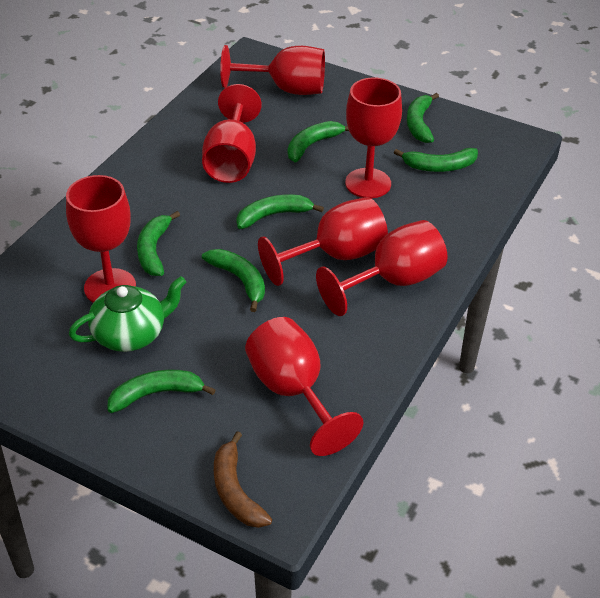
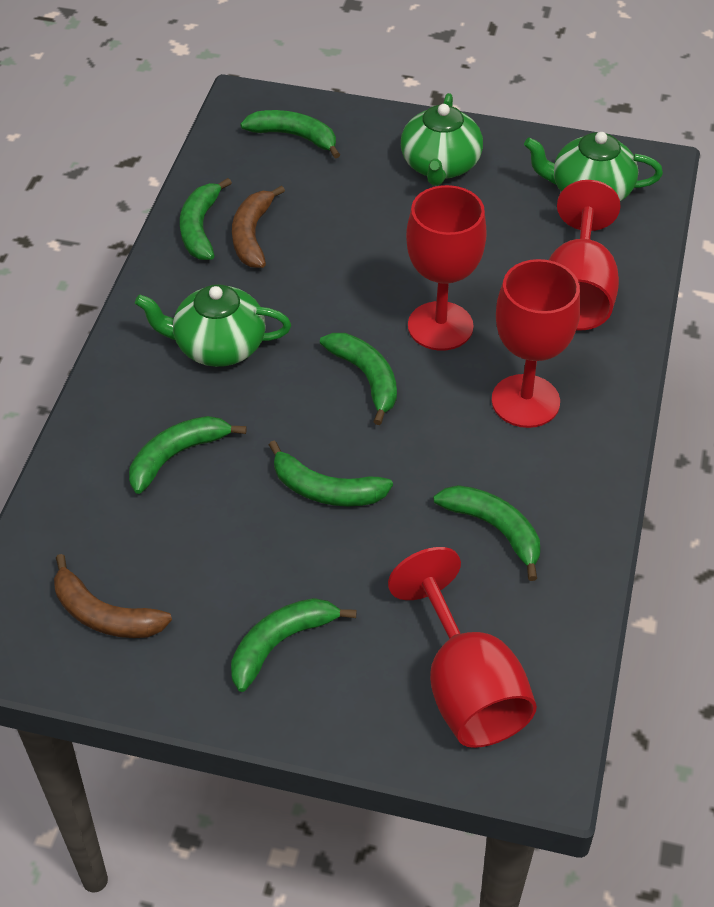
brown banana: [214,431,272,528] = 1 -> [54,554,172,638] [232,185,285,268] = 2
green teapot: [69,276,186,352] = 1 -> [135,284,291,367] [401,93,483,186] [524,132,663,201] = 3
red goblet: [66,175,136,303] [202,84,262,183] [220,45,325,95] [245,317,363,456] [258,197,388,286] [316,220,448,316] [345,77,402,198] = 7 -> [388,547,537,748] [406,185,487,351] [491,259,580,428] [549,180,621,331] = 4

